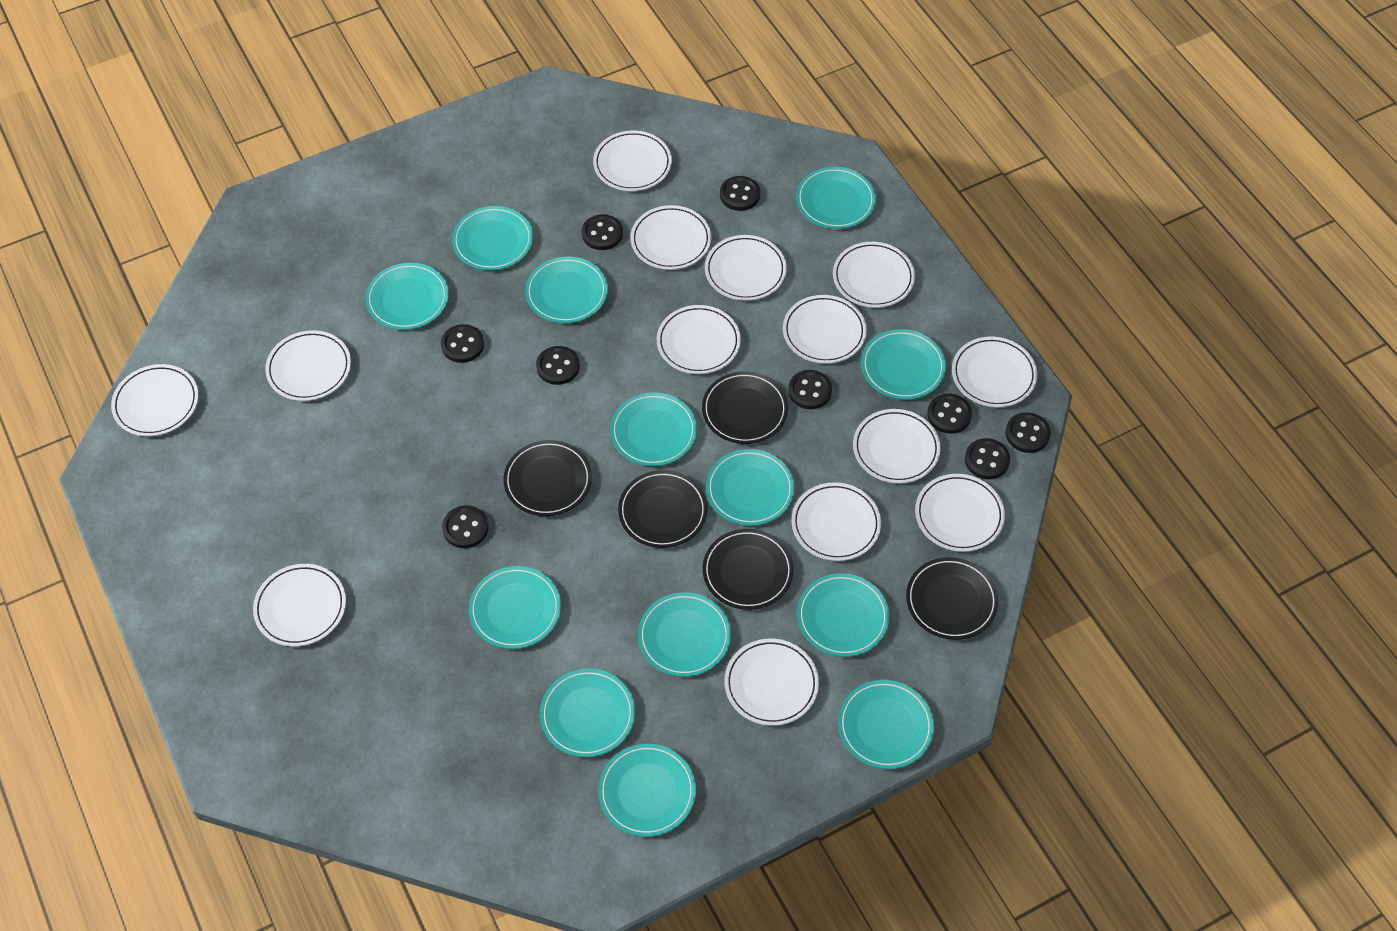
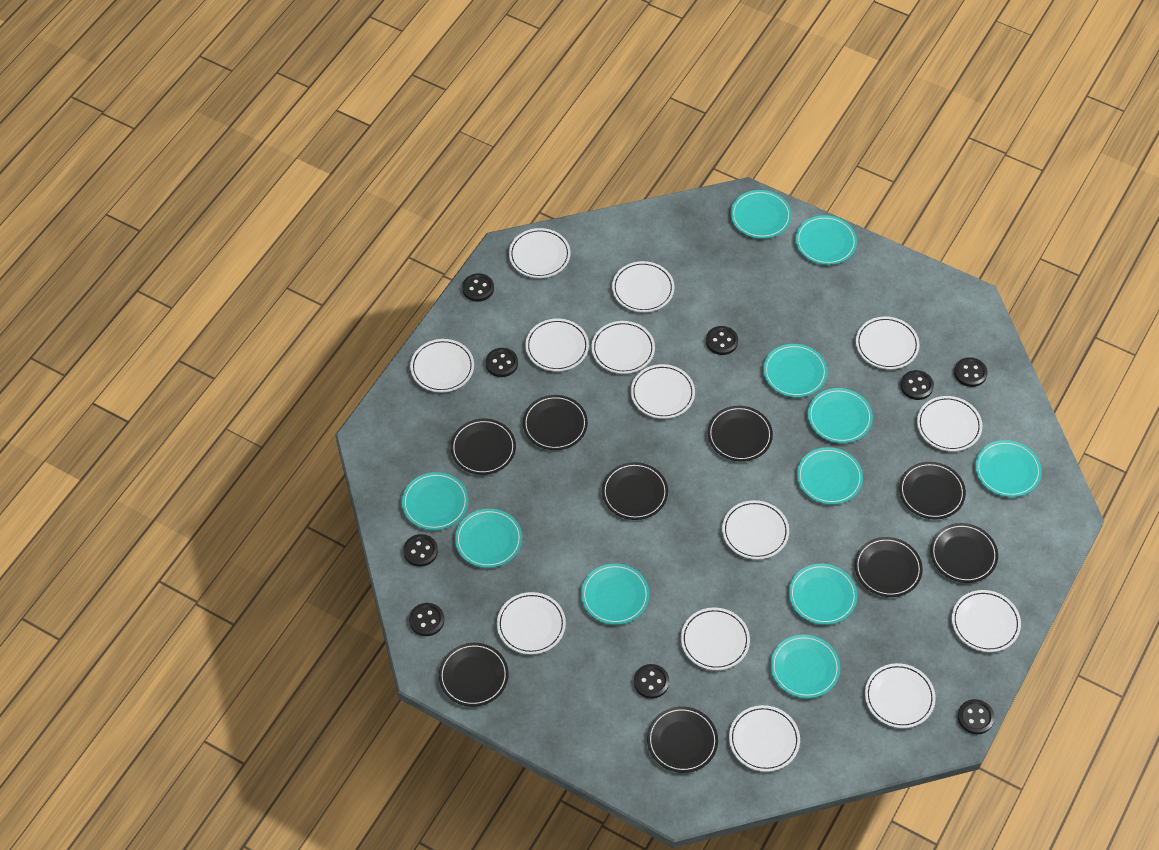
black plate: [503,440,592,516] [618,470,708,548] [702,371,788,444] [703,529,794,610] [906,557,999,640] = 5 -> [439,643,509,707] [450,419,516,475] [523,395,588,450] [602,462,668,520] [647,706,718,773] [707,406,773,462] [854,537,923,597] [899,462,966,519] [930,523,998,583] = 9
turquoise plate: [366,263,449,330] [452,206,533,270] [469,566,561,649] [525,256,608,323] [540,668,635,757] [598,744,696,837] [610,392,697,466] [638,592,731,677] [706,449,795,526] [796,167,876,229] [797,573,890,657] [838,680,934,769] [861,329,946,400] = 13 -> [402,472,468,530] [455,509,522,568] [581,563,649,625] [731,190,792,239] [763,344,827,397] [770,635,840,698] [789,564,857,625] [795,215,857,265] [797,447,863,505] [808,388,873,443] [975,440,1042,497] = 11

